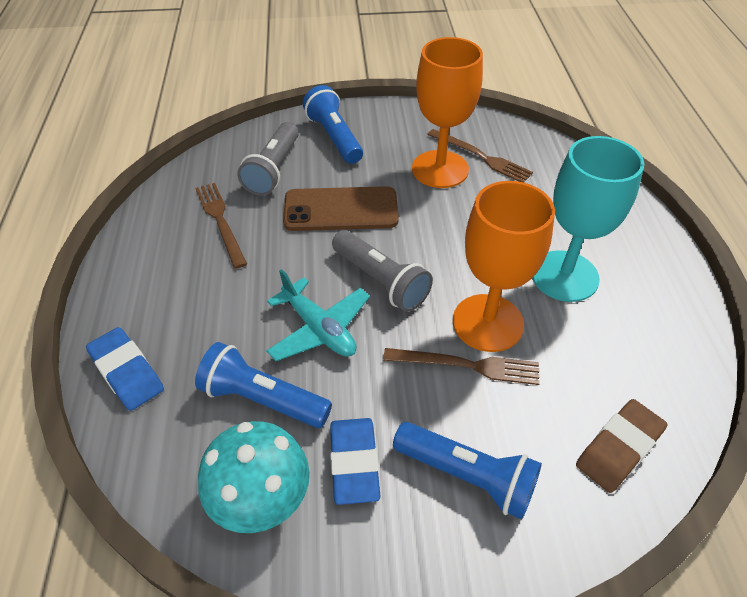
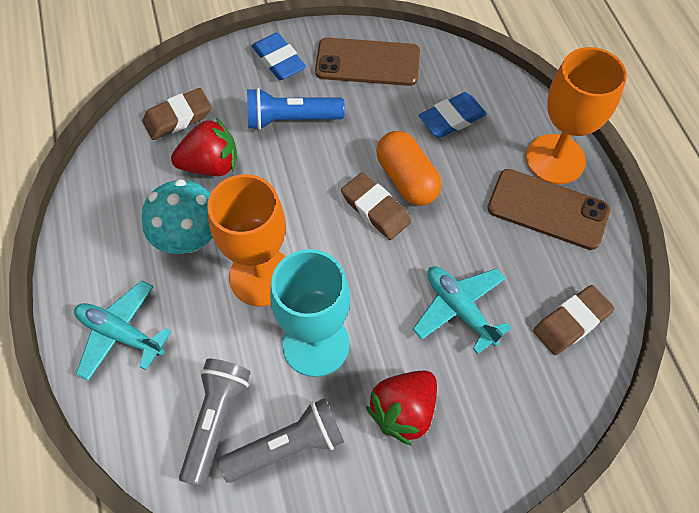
blue flashlight: [195,342,332,428] [303,85,363,164] [393,422,542,520] = 3 -> [247,88,345,130] = 1
brown eraser: [576,399,667,493] = 1 -> [142,88,211,140] [341,173,411,240] [533,285,615,355] = 3
brown fork: [195,183,247,269] [383,348,540,385] [427,129,533,182] = 3 -> none = 0
brown phone: [283,186,399,231] = 1 -> [315,37,420,86] [487,169,611,250] = 2
orange capsule: none = 0 -> [377,131,442,206] = 1
red strawberry: none = 0 -> [171,118,237,176] [366,370,437,446] = 2
turquoise plane: [266,269,370,361] = 1 -> [74,281,172,381] [413,266,512,354] = 2

